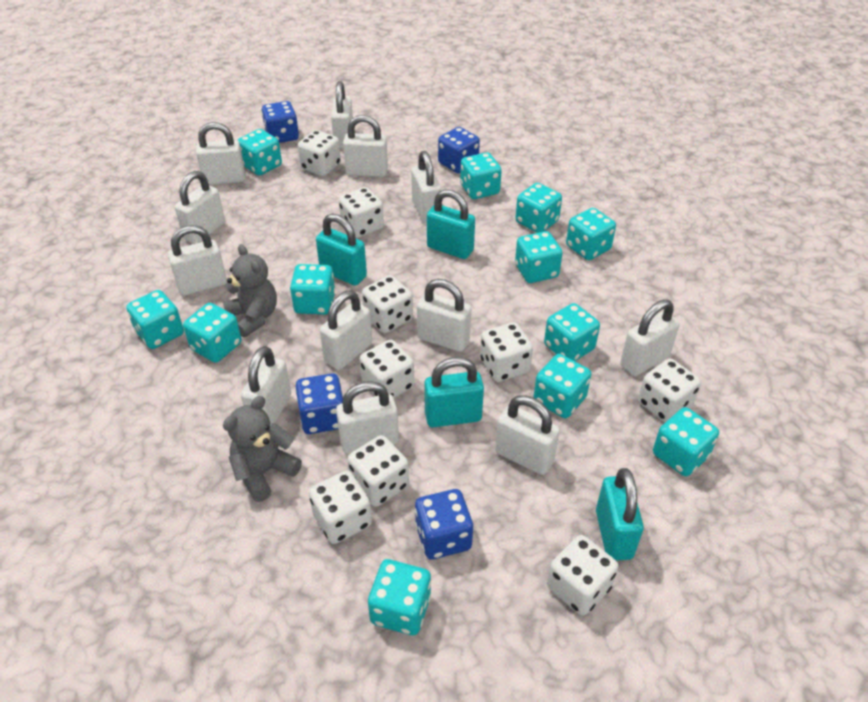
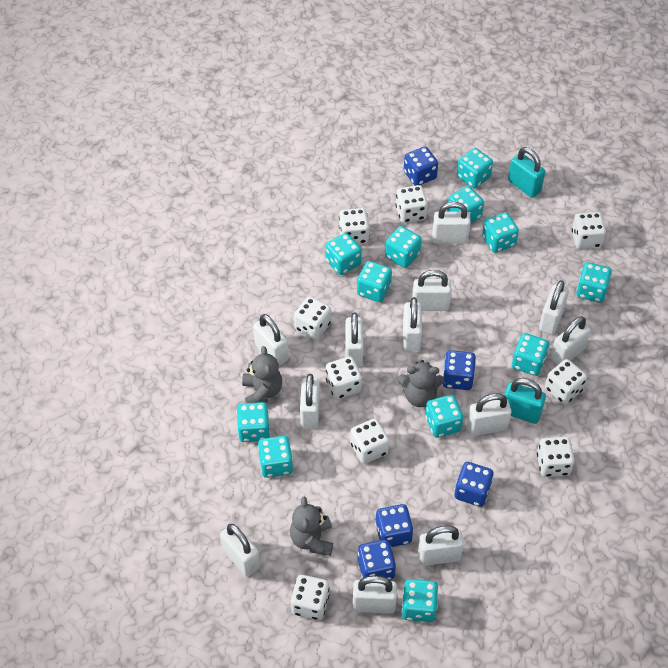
blue dice: [262,101,299,143] [295,373,343,434] [415,489,473,559] [438,127,480,173] = 4 -> [358,540,396,580] [375,504,413,547] [404,146,438,186] [443,350,476,390] [455,462,493,507] = 5
grey teddy bear: [223,244,277,338] [223,396,302,502] = 2 -> [242,346,282,403] [290,497,333,556] [398,360,444,407] = 3
turquoise padlock: [316,214,367,286] [424,357,484,427] [427,189,475,259] [596,468,644,560] = 4 -> [504,378,546,424] [508,147,545,198] = 2

